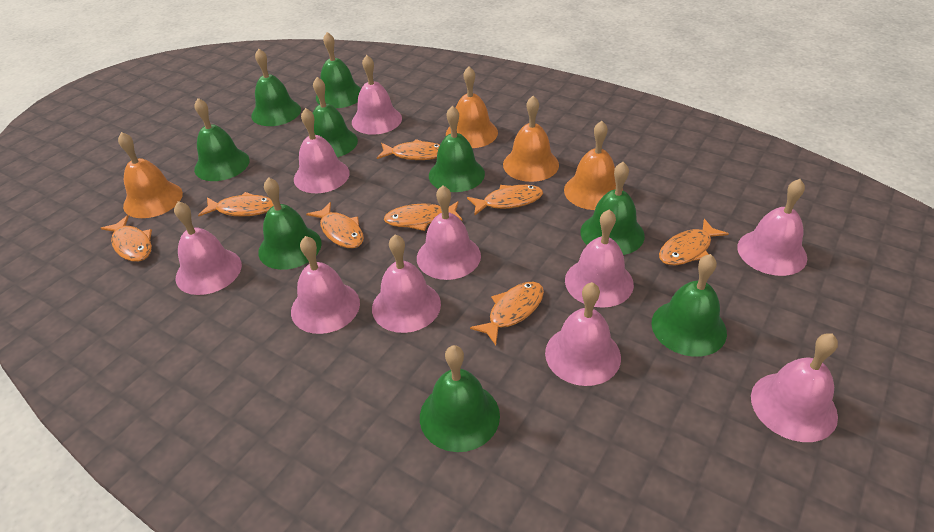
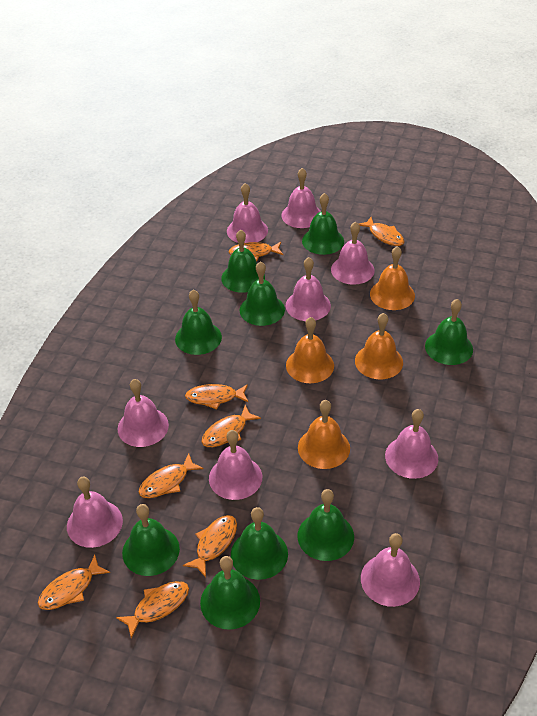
pink bell: [174,201,242,295] [291,236,360,334] [294,108,350,193] [352,55,402,135] [372,234,441,333] [417,185,481,280] [545,282,621,386] [565,209,634,308] [737,179,807,276] [751,333,838,442] = 10 -> [67,477,123,548] [118,379,169,447] [209,430,262,500] [227,183,268,243] [281,168,321,228] [285,257,331,321] [331,222,375,285] [361,533,420,607] [385,409,438,479] = 9

